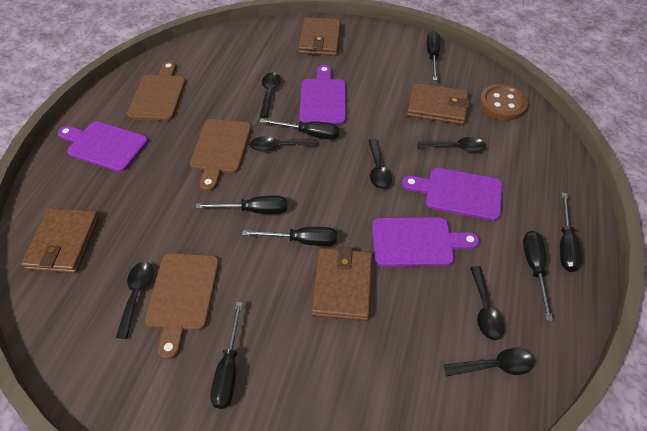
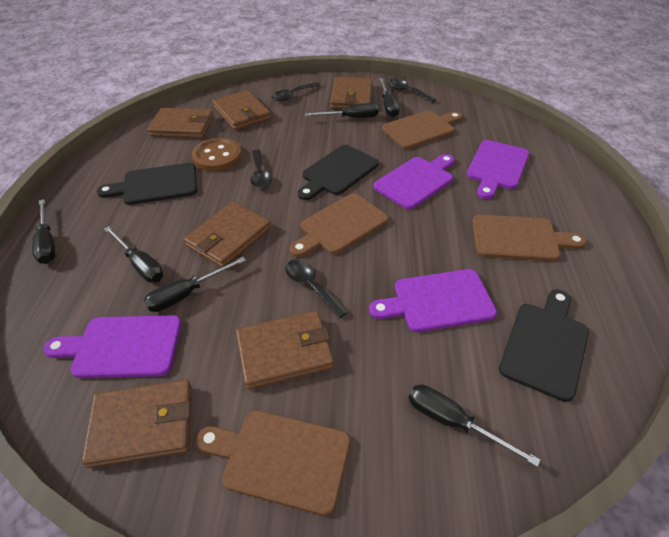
black cutting board: none = 0 -> [97,163,197,205] [298,145,379,200] [499,289,589,402] = 3
black screwdriver: [196,196,287,214] [210,302,243,409] [242,227,337,246] [260,119,339,140] [427,31,440,81] [523,231,553,321] [560,193,582,272] = 7 -> [32,199,56,264] [104,226,163,283] [144,257,246,312] [305,103,378,118] [379,78,400,117] [408,384,540,467] = 6
black spoon: [116,262,154,339] [250,136,318,152] [260,72,281,118] [368,139,392,189] [417,137,486,153] [444,348,534,377] [470,266,505,340] = 7 -> [250,150,272,188] [272,82,320,101] [286,260,348,319] [387,79,436,103] = 4
brown cutting board: [127,61,186,121] [145,253,219,360] [190,119,251,191] = 3 -> [196,410,350,516] [290,193,388,257] [382,110,463,149] [472,215,587,261] = 4
brown wallet: [21,208,100,273] [298,17,341,56] [312,246,372,321] [407,83,470,125] = 4 -> [82,380,192,468] [148,108,214,138] [184,202,271,268] [213,90,271,130] [236,311,334,389] [330,77,372,109] = 6

